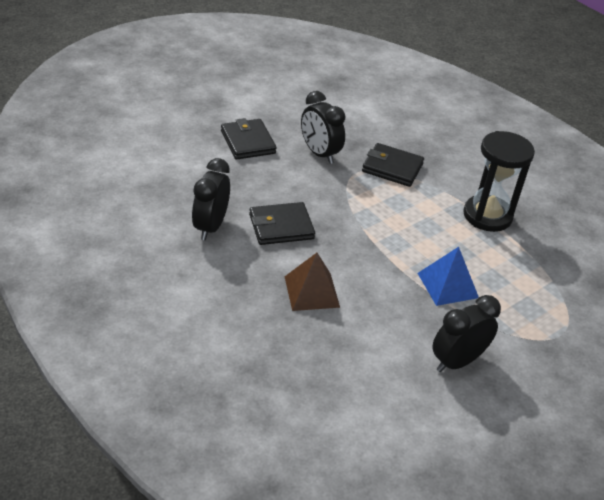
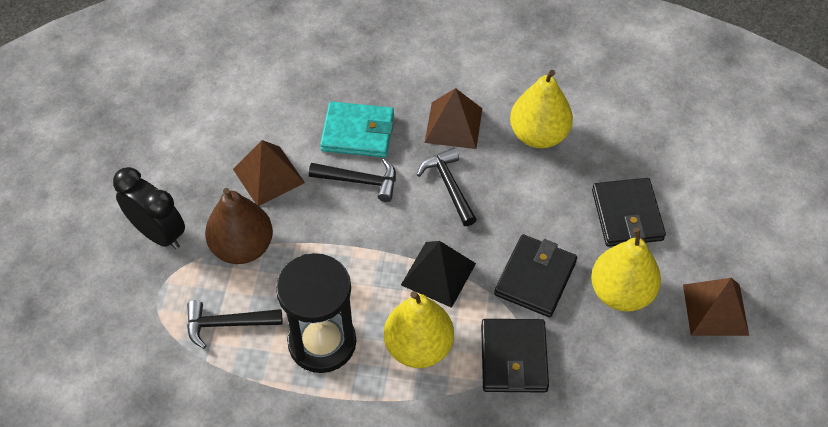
black clock: [192,158,230,240] [301,91,345,164] [432,295,501,372] = 3 -> [113,167,185,249] = 1
black hammer: none = 0 -> [187,300,282,349] [309,158,396,202] [417,148,477,226] = 3
black pyramid: none = 0 -> [401,241,476,308] = 1
blue pyramid: [418,247,479,306] = 1 -> none = 0
brown pear: none = 0 -> [205,188,273,264] = 1
brown pyramid: [285,253,340,311] = 1 -> [233,140,305,206] [425,88,482,149] [683,278,749,336] = 3
turquoise wallet: none = 0 -> [320,102,394,158] = 1
yellow pear: none = 0 -> [384,291,454,368] [510,70,573,148] [591,228,661,312] = 3

